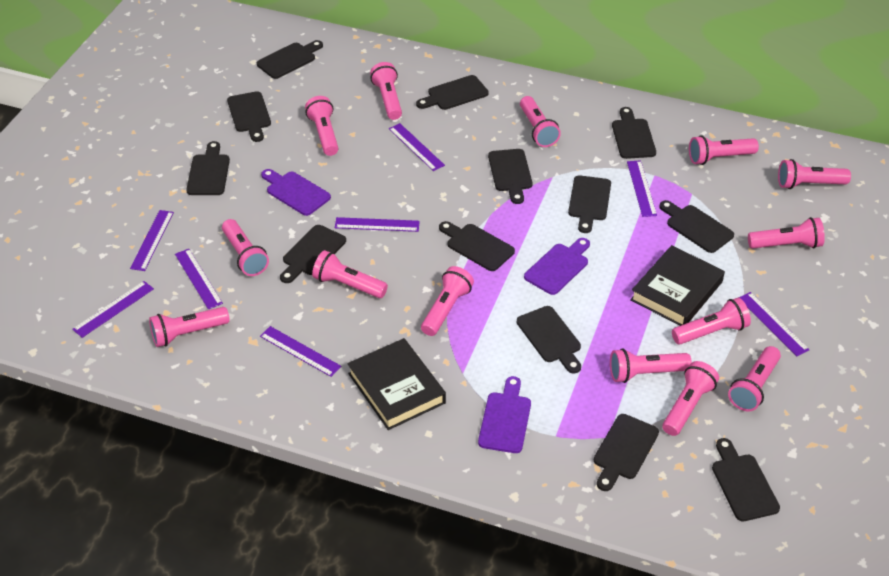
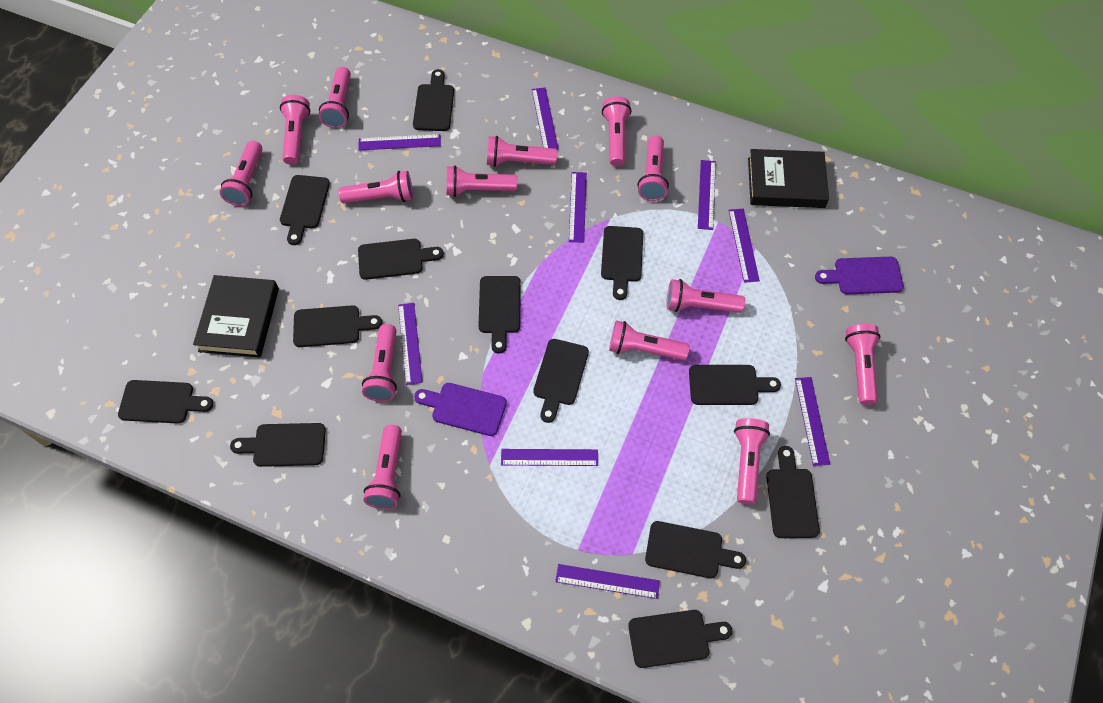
purple cutting board: [261,169,331,216] [478,376,531,453] [524,238,590,295] = 3 -> [414,383,507,436] [815,257,904,294] = 2
purple ruler: [72,281,154,338] [130,210,174,271] [175,249,223,309] [260,326,341,377] [335,217,420,232] [389,123,445,171] [627,160,657,217] [738,292,809,356] = 8 -> [358,134,441,150] [398,303,423,385] [501,449,598,466] [532,87,559,150] [555,564,660,599] [569,172,587,243] [698,160,716,230] [729,209,760,283] [795,377,830,466] = 9

